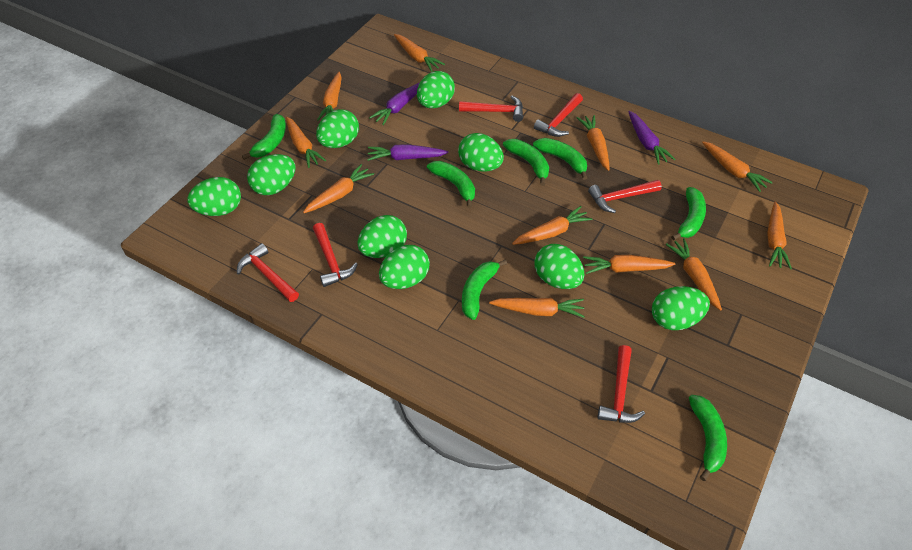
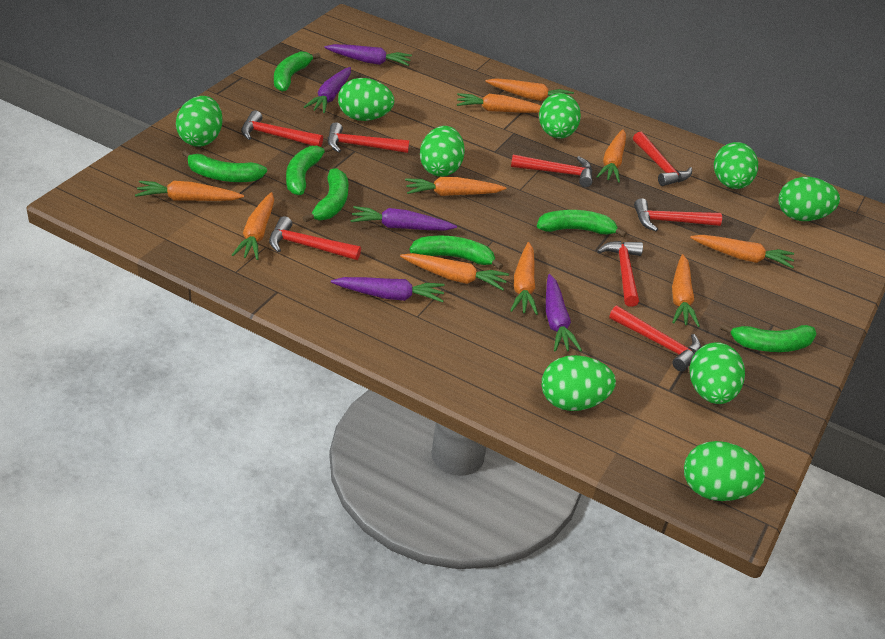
orange carrot: [286,117,326,168] [303,164,374,213] [317,72,342,121] [394,34,445,72] [489,298,585,318] [512,206,592,245] [577,115,610,171] [583,255,675,274] [665,238,722,311] [702,141,773,192] [767,202,792,269] = 11 -> [135,181,244,201] [232,192,274,260] [400,253,509,291] [405,177,506,196] [457,93,541,113] [485,78,574,101] [510,242,538,315] [596,129,626,183] [672,254,700,327] [690,235,794,268] = 10
purple carrot: [367,144,448,161] [369,83,420,125] [628,111,675,165] = 3 -> [304,67,351,113] [324,44,412,66] [331,277,445,302] [351,206,457,231] [546,274,582,352] = 5
red hammer: [237,243,299,302] [313,223,358,287] [459,96,523,122] [534,93,583,137] [588,180,662,213] [597,345,645,423] = 6 -> [241,110,323,147] [269,216,361,260] [328,122,409,153] [511,155,593,187] [597,241,643,307] [609,305,701,371] [633,132,692,186] [634,198,722,232] = 8

